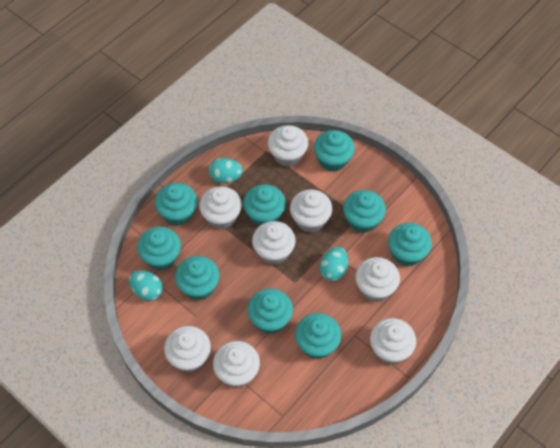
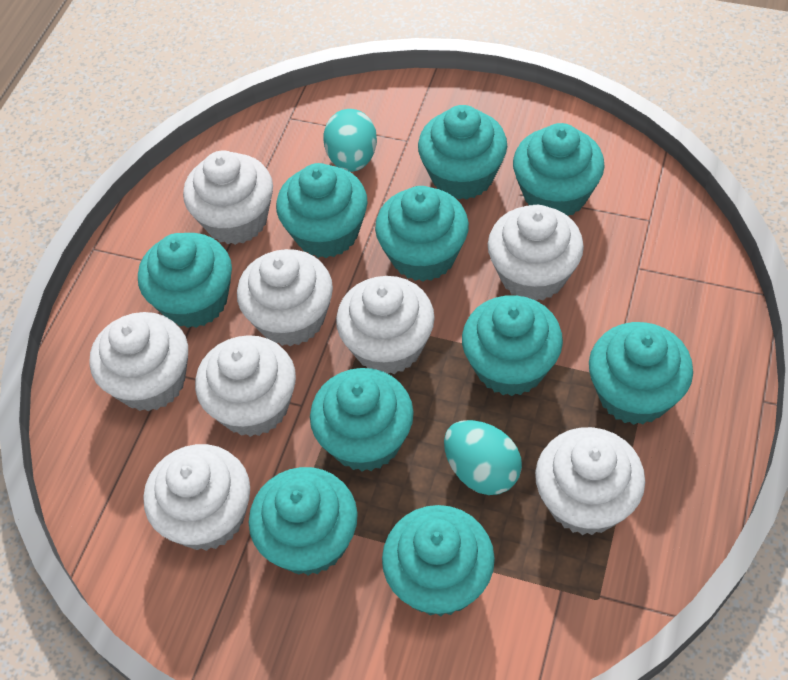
turquoise cupcake: [137,227,181,271] [155,183,197,226] [175,256,220,300] [243,184,286,226] [248,289,293,334] [295,313,341,359] [314,130,355,172] [343,190,386,233] [388,223,432,267] = 9 -> [138,233,232,328] [249,467,358,575] [276,163,368,258] [310,368,414,471] [375,186,469,282] [382,505,495,616] [418,105,507,200] [462,295,563,396] [513,123,605,216] [589,322,693,425] = 10
turquoise egg: [129,270,163,301] [209,158,243,183] [320,247,348,281] = 3 -> [323,109,377,172] [444,420,522,495] = 2

